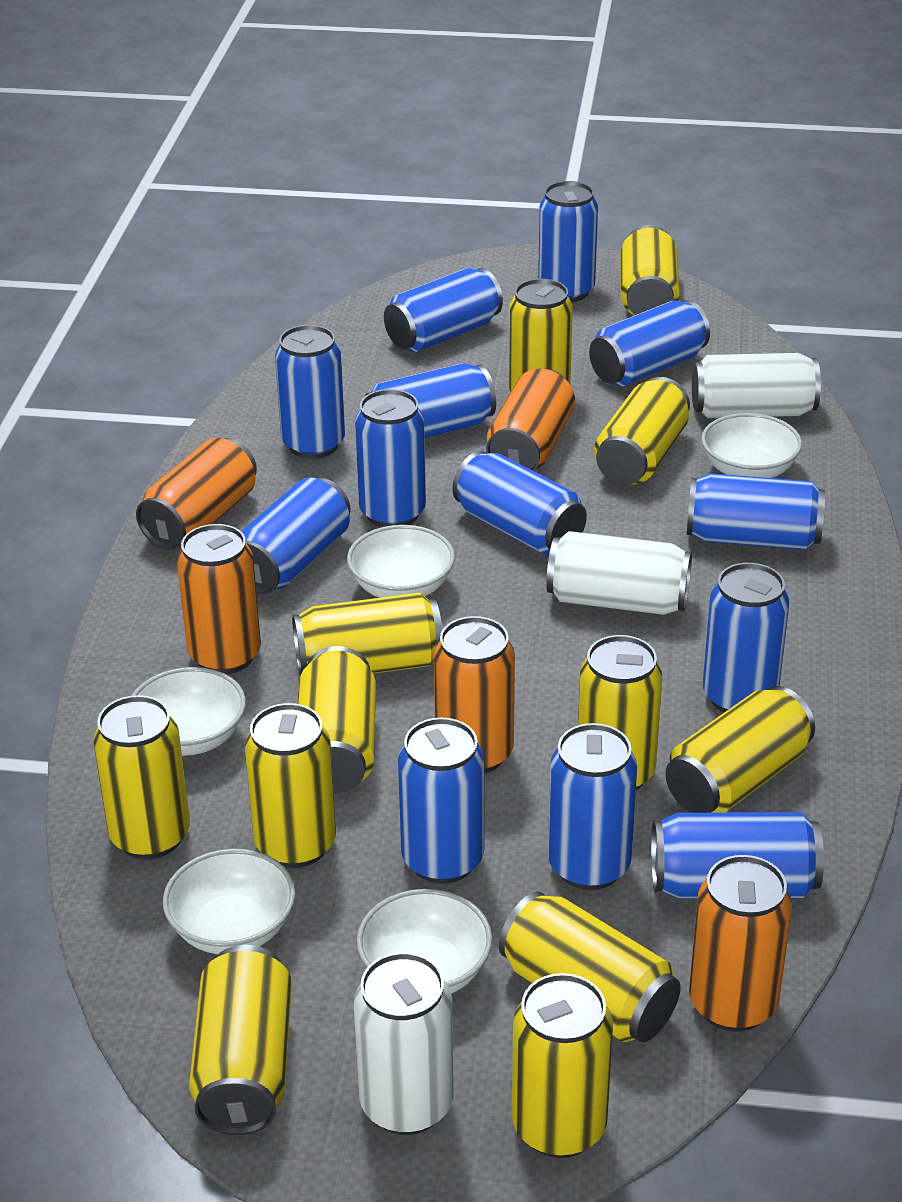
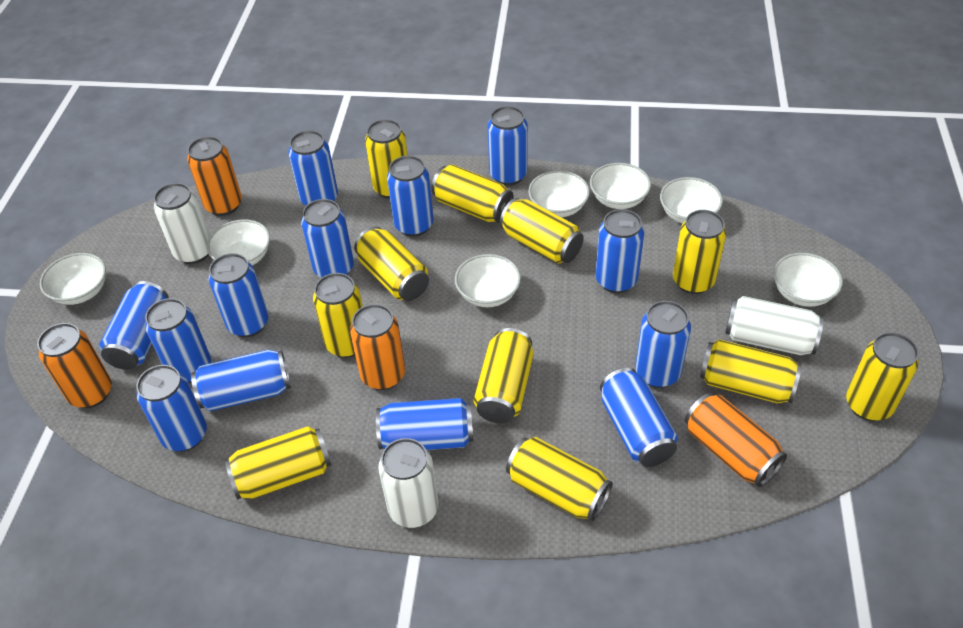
orange can: [136,437,257,550] [177,524,261,674] [434,616,515,774] [486,369,575,471] [689,855,792,1032] = 5 -> [37,323,112,408] [187,136,242,216] [350,304,405,390] [685,393,787,487] = 4
white bowl: [131,667,246,756] [163,849,295,954] [347,525,455,598] [357,889,492,994] [701,413,802,478] = 5 -> [40,253,106,305] [207,219,270,266] [455,254,521,307] [528,170,590,217] [590,163,651,209] [660,177,723,224] [773,253,843,307] = 7
yellow can: [93,695,190,859] [189,945,292,1135] [245,703,336,868] [292,593,442,675] [297,646,376,793] [499,892,681,1042] [509,279,573,391] [512,973,613,1158] [578,635,662,790] [594,377,690,485] [620,225,680,316] [665,686,815,813] = 12 -> [225,426,331,499] [313,273,363,358] [354,227,429,301] [365,119,408,199] [431,165,513,223] [474,328,534,423] [500,198,584,263] [506,437,613,521] [673,210,726,294] [700,339,802,403] [846,332,919,421] = 11

